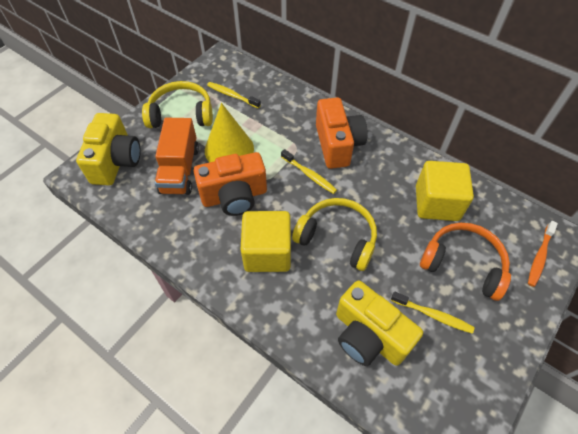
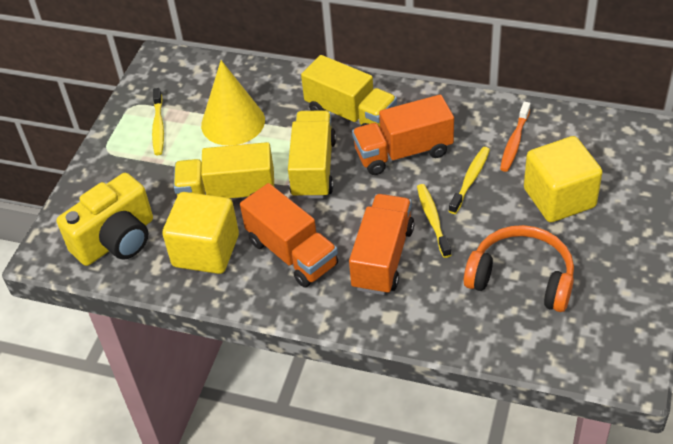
orange camera: [194,152,267,216] [316,97,368,169] = 2 -> none = 0
orange truck: [155,118,199,195] = 1 -> [240,183,338,288] [349,194,414,295] [352,95,454,175] = 3
yellow camera: [76,113,141,186] [336,280,423,366] = 2 -> [57,173,153,266] = 1
yellow headphones: [142,81,213,128] [292,198,377,271] = 2 -> none = 0
yellow truck: none = 0 -> [174,142,274,199] [288,110,336,199] [301,55,397,127] = 3

